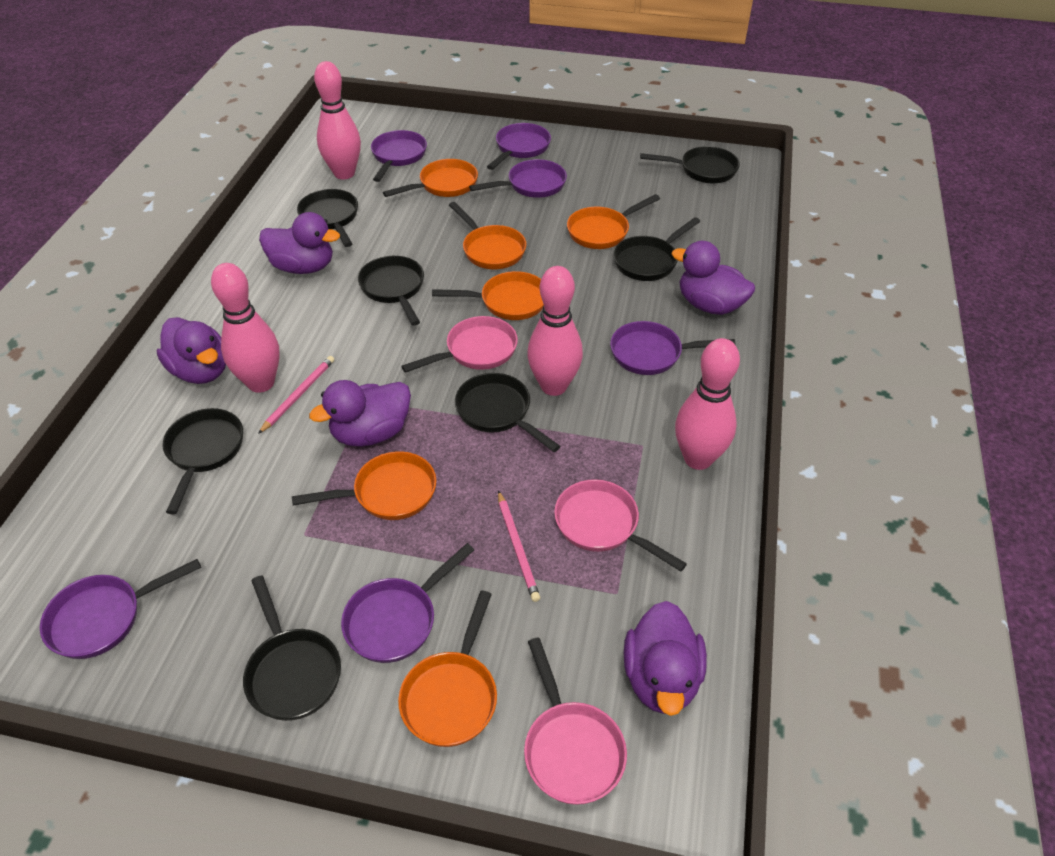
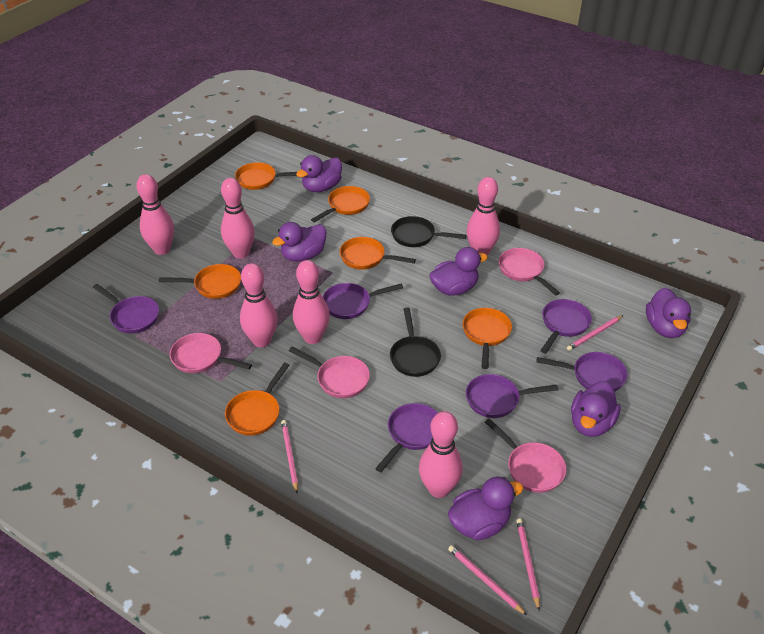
black pan: [162,408,243,514] [243,575,341,721] [297,189,358,247] [358,256,424,326] [455,373,561,452] [613,217,700,281] [640,146,740,183] = 7 -> [390,307,441,377] [391,216,467,247] = 2
pink bowling pin: [211,263,280,393] [314,61,361,179] [527,266,583,396] [675,338,740,470] = 4 -> [136,174,174,255] [221,178,255,259] [240,263,277,347] [293,260,330,344] [419,411,463,498] [467,177,500,256] = 6
pink pan: [401,316,518,373] [524,637,627,805] [554,479,687,572] = 3 -> [170,333,252,373] [289,346,370,398] [485,418,566,493] [499,248,560,295] = 4
pink pencil: [258,356,334,434] [498,490,540,602] = 2 -> [281,420,298,493] [448,545,527,615] [516,518,540,610] [567,315,623,351] = 4
purple duck: [157,317,226,384] [259,212,340,274] [309,380,411,447] [624,601,707,716] [672,241,755,315] = 5 -> [272,222,327,262] [296,155,342,192] [429,247,488,296] [448,477,523,540] [571,381,621,437] [646,288,691,338] = 6

